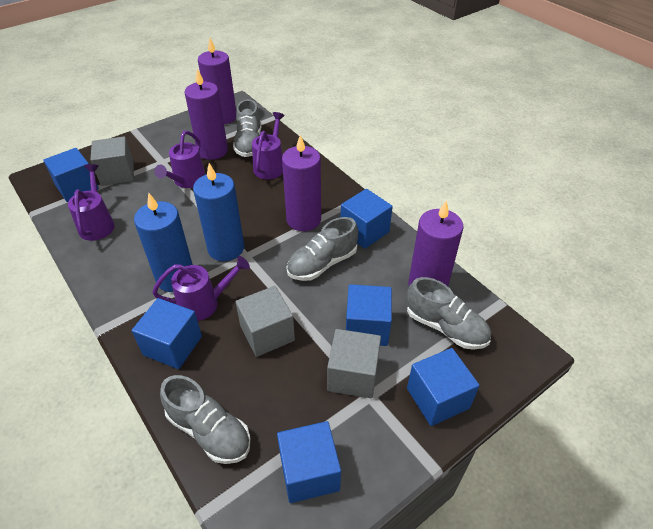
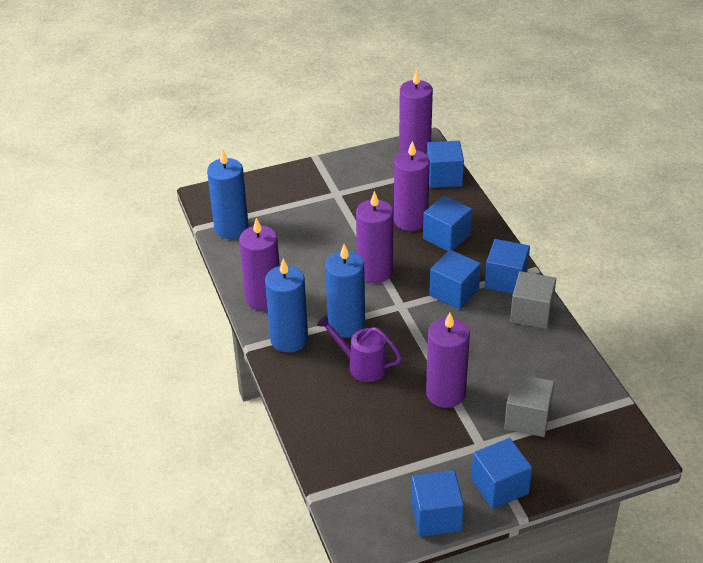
blue candle: [134,193,193,292] [193,163,244,261] = 2 -> [207,150,249,239] [265,259,308,353] [325,244,365,337] = 3
grey cube: [90,136,134,186] [236,286,295,357] [327,329,381,398] = 3 -> [504,374,554,437] [510,271,556,329] = 2
grey shoe: [160,375,250,464] [233,99,261,157] [286,217,358,281] [406,277,491,350] = 4 -> none = 0
purple candle: [184,69,228,160] [198,38,236,124] [282,135,321,231] [409,200,464,286] = 4 -> [239,218,280,311] [356,191,393,283] [394,141,430,231] [399,70,433,154] [426,312,470,408] = 5
purple watering can: [68,164,115,241] [152,256,250,321] [154,131,206,188] [252,112,285,179] = 4 -> [317,315,402,382] = 1

